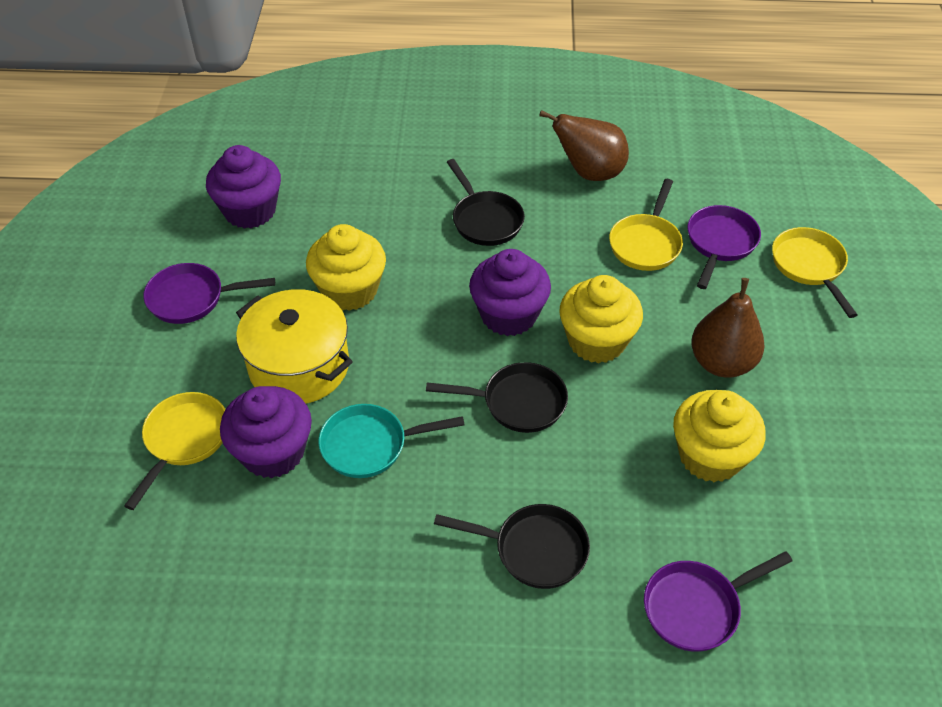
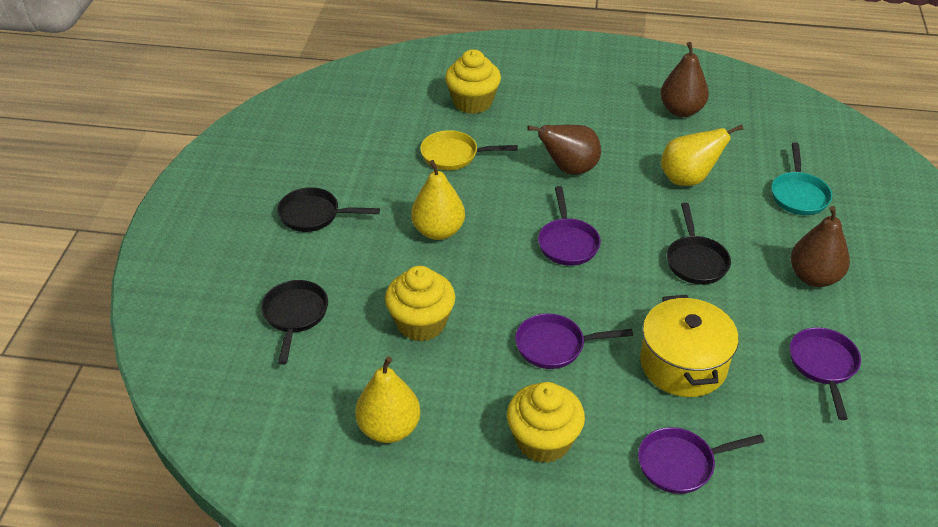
brown pear: [539,110,629,181] [691,278,765,378] = 2 -> [527,125,601,175] [660,42,709,117] [790,206,850,287] = 3
purple cupcake: [206,145,281,229] [220,386,312,478] [469,249,551,336] = 3 -> none = 0
purple pan: [143,263,275,324] [644,551,792,652] [687,205,761,289] = 3 -> [515,313,633,369] [538,186,601,266] [638,427,764,494] [790,327,861,420] = 4
yellow pan: [124,392,225,510] [609,179,683,271] [772,227,857,318] = 3 -> [420,130,518,170] = 1
yellow pear: none = 0 -> [355,356,420,443] [411,160,465,240] [661,125,743,186] = 3

